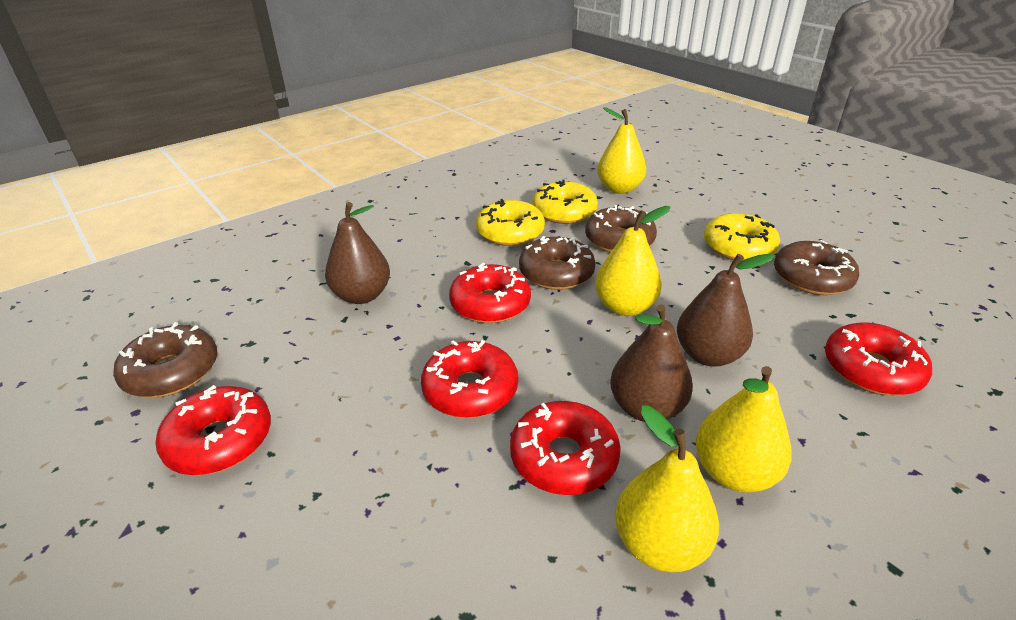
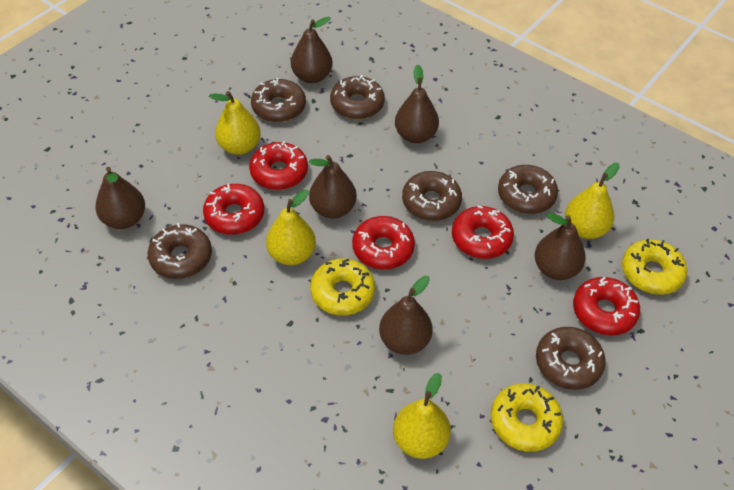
brown donut: [113,322,218,397] [519,236,596,290] [585,204,657,252] [774,240,859,295] = 4 -> [148,223,212,279] [251,78,306,122] [330,75,385,119] [402,171,462,221] [498,165,558,214] [536,327,606,390] = 6
brown pear: [325,202,390,304] [610,304,693,422] [677,254,774,367] = 3 -> [95,167,145,229] [291,17,333,83] [309,155,357,218] [379,276,433,355] [395,64,439,143] [535,213,586,280] = 6

